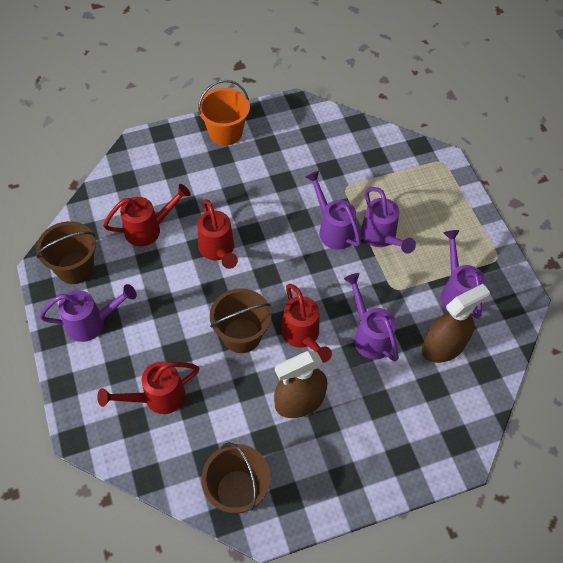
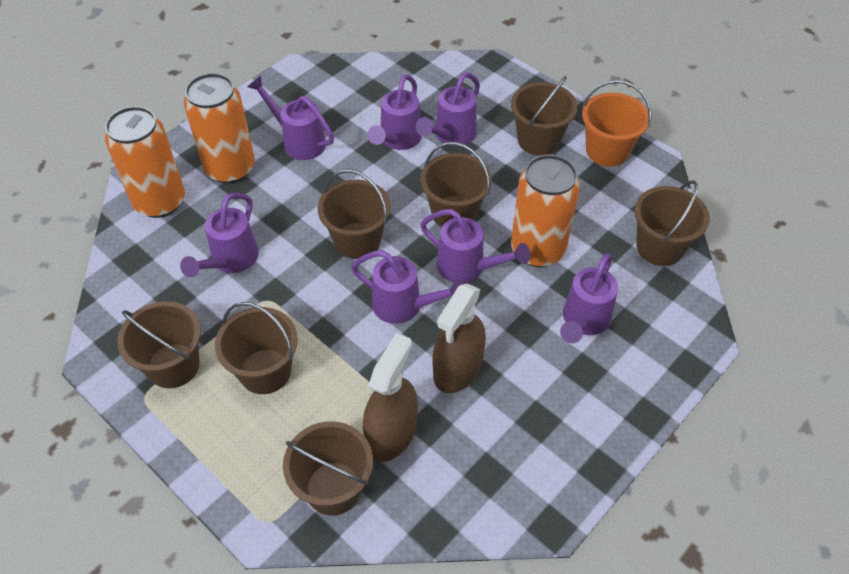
brown bucket: [36,221,96,284] [201,442,271,514] [210,288,271,353] = 3 -> [117,301,201,388] [215,302,298,394] [283,421,373,515] [318,170,391,259] [420,142,492,227] [511,76,578,156] [635,180,710,266] = 7
orange can: none = 0 -> [105,106,185,218] [184,73,255,184] [511,154,580,267] = 3
purple watering can: [39,284,137,342] [305,171,361,249] [344,273,399,362] [361,187,416,254] [441,230,486,319] = 5 -> [180,193,259,278] [247,76,334,160] [351,250,465,324] [368,74,422,150] [416,72,480,146] [420,209,531,283] [560,253,618,343] = 7
red watering can: [97,362,199,414] [103,184,191,246] [198,199,238,269] [281,284,332,363] = 4 -> none = 0

